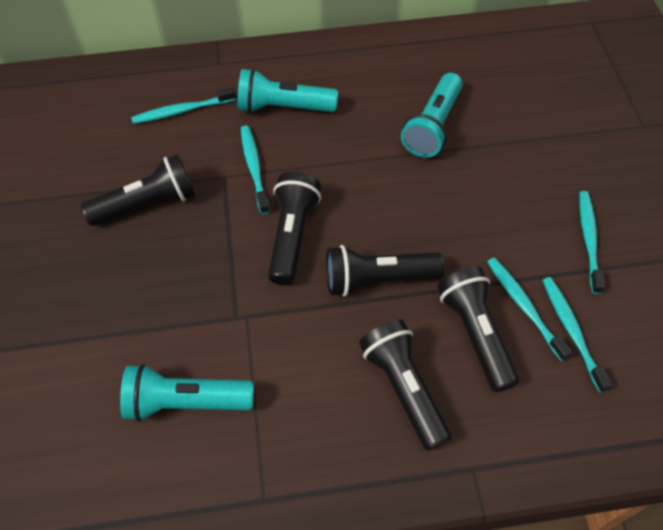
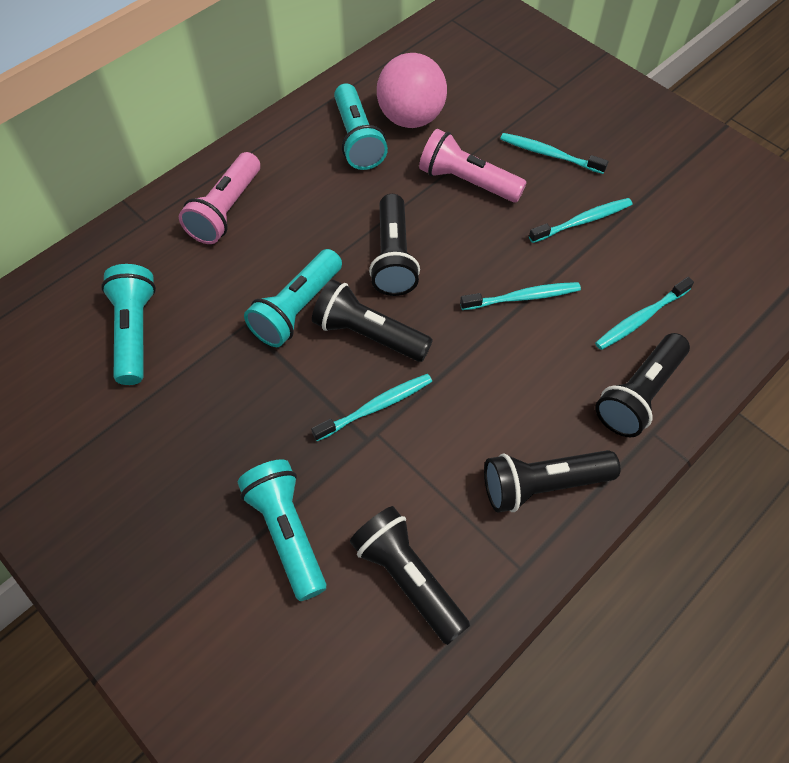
pink ball: none = 0 -> [377,53,447,128] = 1
pink flashlight: none = 0 -> [179,152,260,244] [419,129,527,202] = 2
turquoise flashlight: [120,364,254,422] [238,68,338,113] [401,73,463,158] = 3 -> [101,264,156,385] [238,459,326,601] [244,249,342,347] [334,83,388,170] = 4

